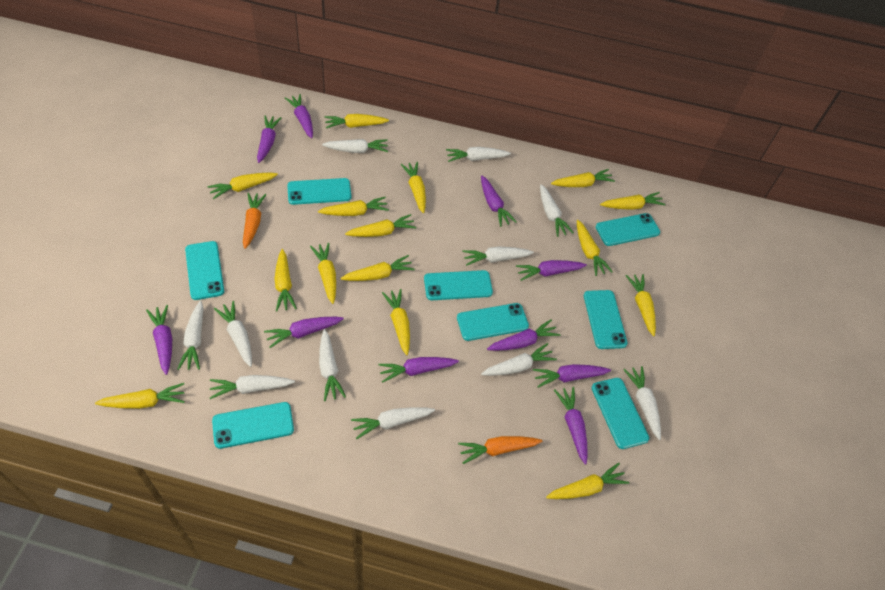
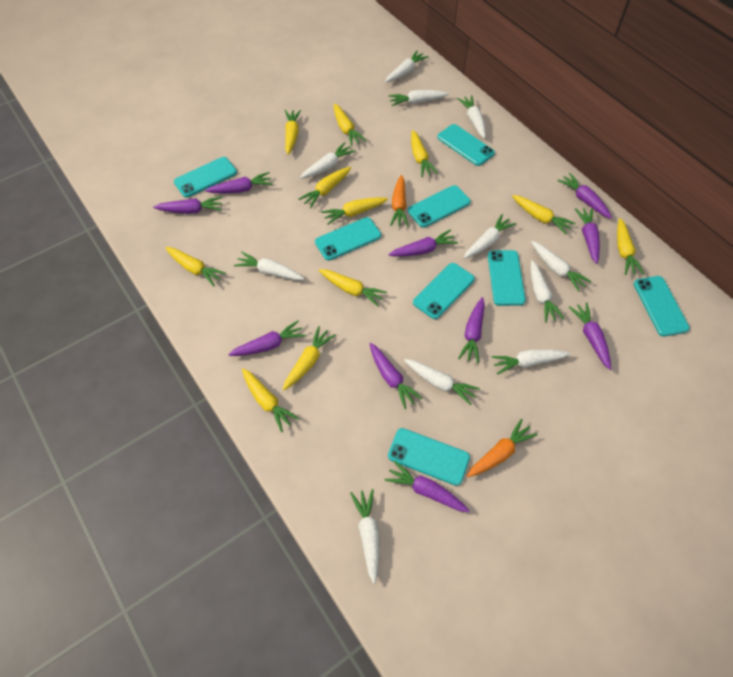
yellow carrot: [95,383,185,409] [207,173,278,199] [274,249,297,311] [310,243,336,304] [318,197,389,216] [325,114,389,128] [341,255,415,281] [345,214,416,237] [382,289,410,355] [401,162,426,213] [546,463,629,499] [551,169,615,187] [577,220,613,276] [600,192,666,210] [626,274,656,336] = 15 -> [165,247,226,286] [242,368,299,432] [283,326,336,391] [285,110,301,155] [298,167,351,208] [319,269,387,307] [321,197,388,225] [334,104,366,146] [411,130,438,177] [512,195,576,235] [617,218,644,275] = 11

